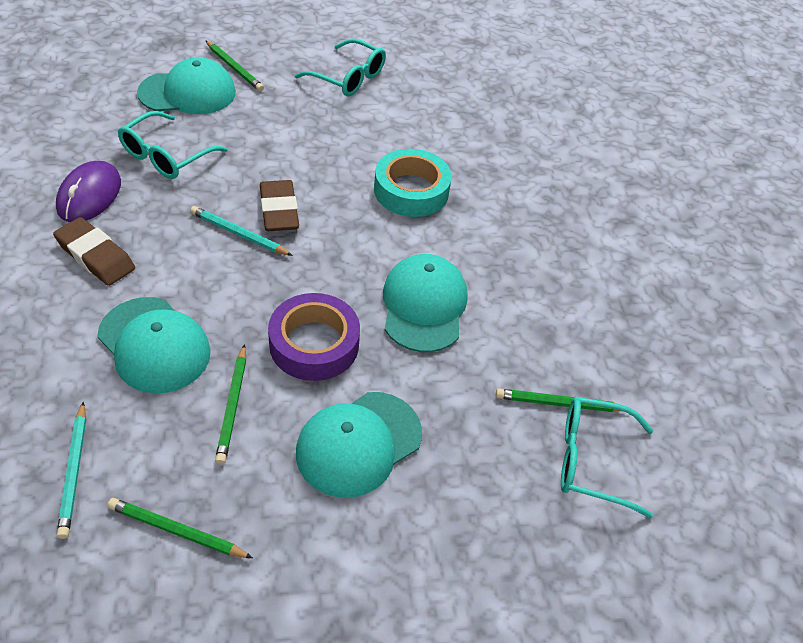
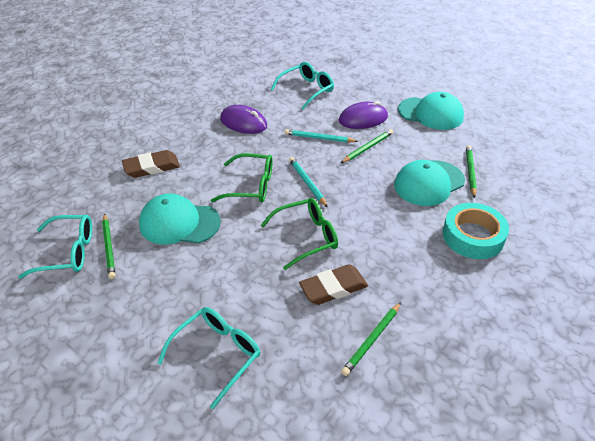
green glasses: none = 0 -> [211,153,273,202] [260,198,338,270] = 2
purple mouse: [56,161,121,222] = 1 -> [220,105,267,134] [339,101,388,129] = 2
purple tape: [268,293,360,381] = 1 -> none = 0
turquoise cap: [97,297,211,393] [137,57,236,114] [296,392,422,498] [383,254,467,352] = 4 -> [139,194,221,244] [394,160,465,206] [398,92,464,130] = 3

